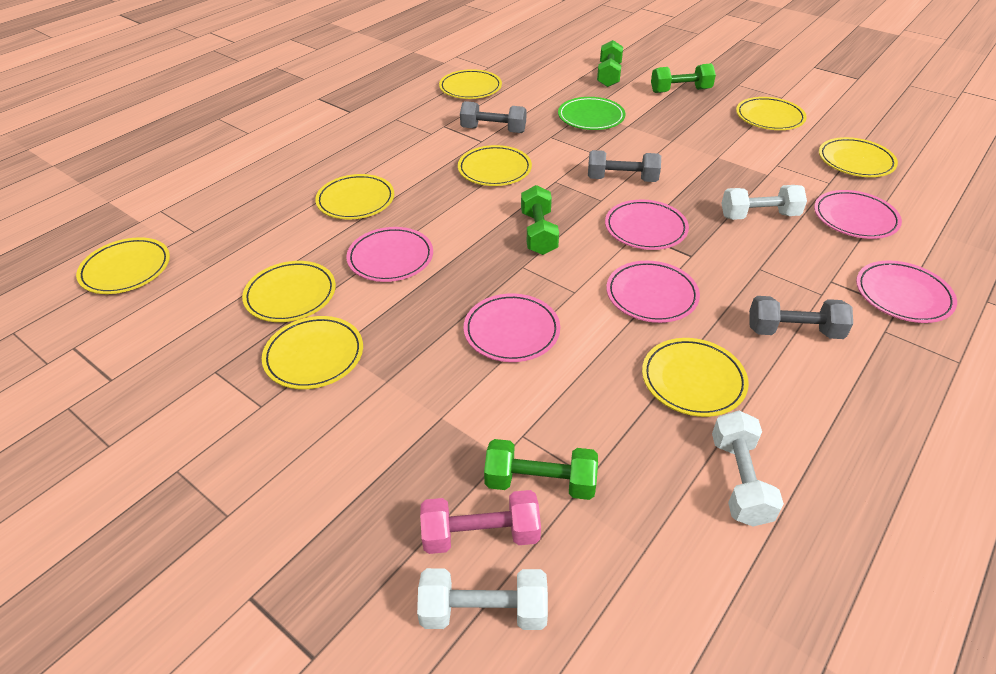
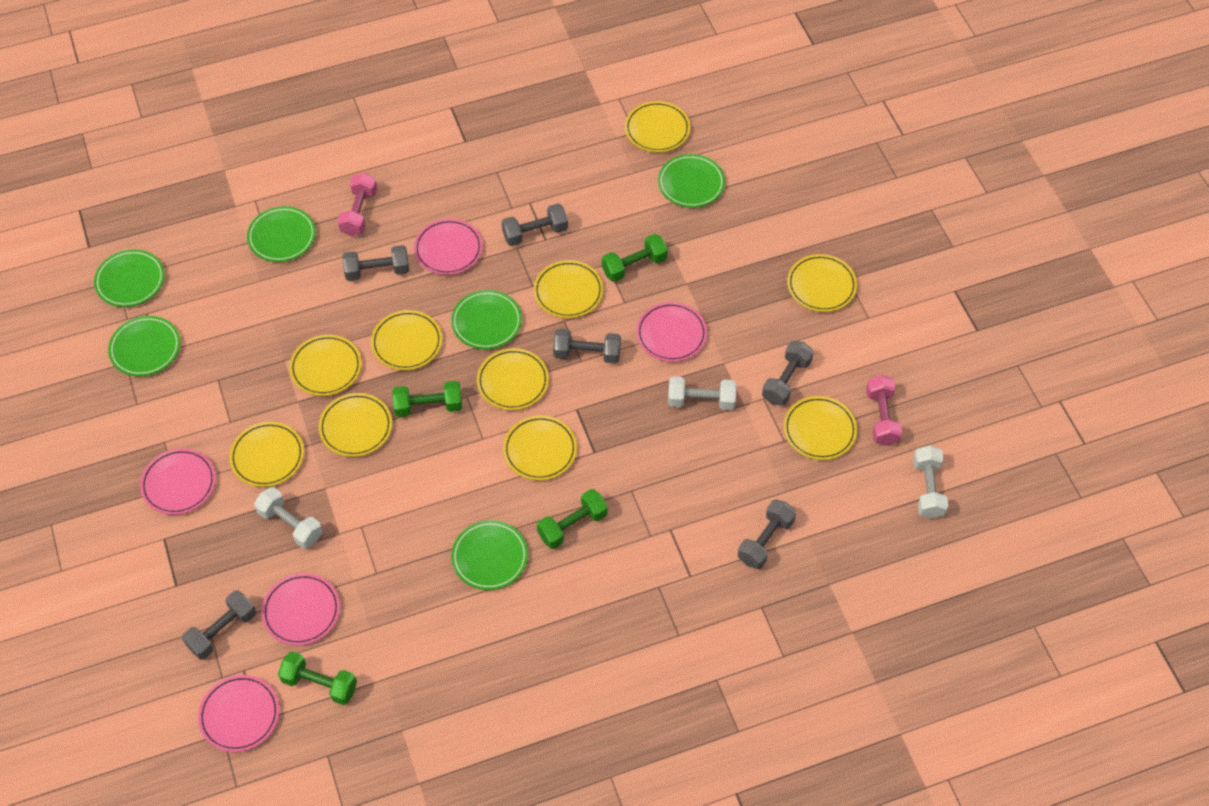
green plate: [558,97,625,130] = 1 -> [94,249,165,307] [108,316,180,376] [247,206,316,262] [451,290,522,349] [451,520,528,590] [658,154,725,208] = 6
grey dumbbell: [460,101,527,133] [588,150,661,182] [749,296,853,339] = 3 -> [182,590,256,660] [342,245,409,281] [501,203,568,246] [553,329,621,364] [738,500,796,569] [762,341,814,406] = 6
pink dumbbell: [420,490,541,554] = 1 -> [338,173,377,236] [866,375,902,446] = 2
pink plate: [346,227,433,282] [464,293,560,362] [605,200,689,250] [606,261,700,323] [814,190,902,239] [856,260,957,323] = 6 -> [140,448,216,515] [198,675,279,752] [261,573,340,646] [414,219,483,275] [636,302,707,362] = 5
yellow plate: [76,237,170,294] [242,261,336,322] [262,316,363,389] [315,174,394,219] [439,69,502,99] [458,145,532,186] [642,338,749,417] [736,97,807,130] [819,137,898,177] = 9 -> [229,422,304,487] [289,335,362,396] [319,393,392,457] [371,310,442,370] [477,348,549,410] [503,416,577,481] [534,260,603,318] [625,101,691,153] [784,396,857,460] [787,254,857,312] = 10

